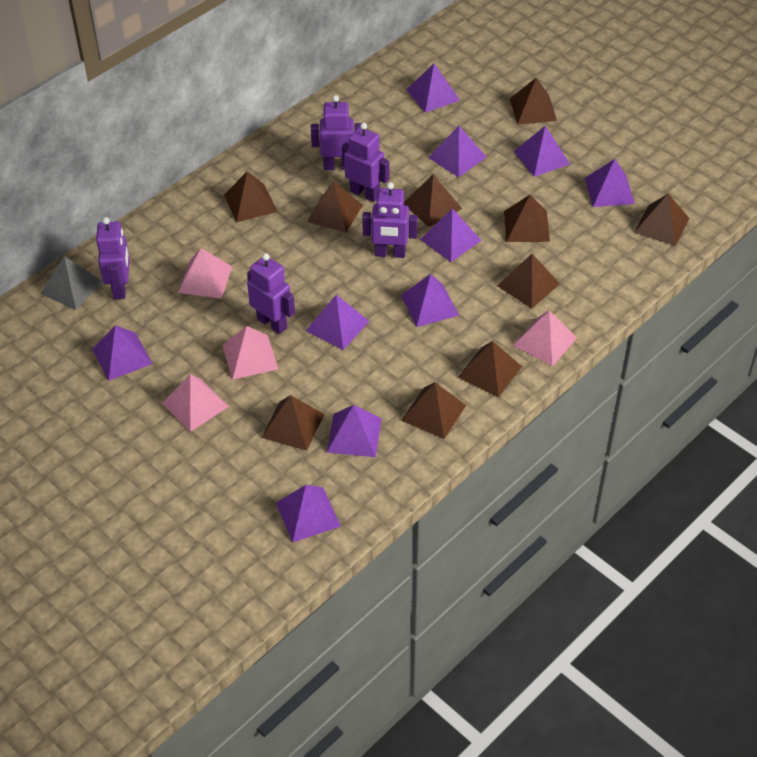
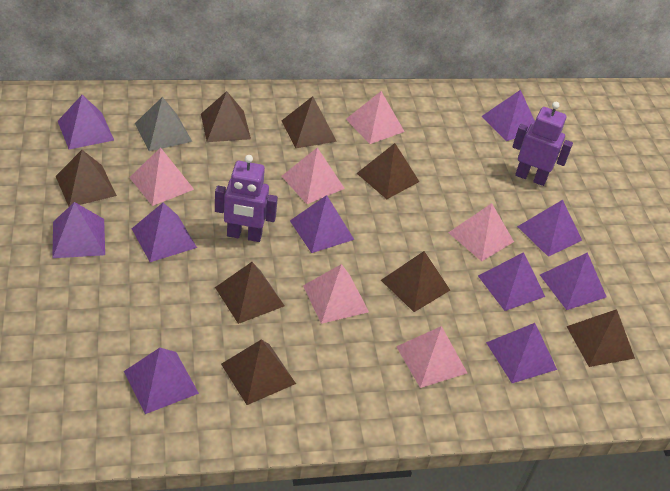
brown pyramid: [224,171,277,223] [261,395,324,451] [307,181,363,233] [401,382,466,439] [404,174,462,227] [458,341,522,398] [497,254,560,308] [504,195,550,242] [510,77,557,125] [634,193,689,246] = 10 -> [56,150,117,206] [201,91,251,142] [215,262,285,324] [221,340,296,405] [281,96,337,148] [357,143,420,199] [381,251,450,312] [566,309,635,367] = 8
pink pyramid: [162,374,229,432] [178,248,232,299] [223,326,278,380] [513,310,577,367] = 4 -> [129,148,194,206] [282,147,345,204] [303,264,369,324] [346,91,405,144] [396,326,467,388] [448,203,514,261] = 6
purple robot: [96,217,130,299] [247,253,295,334] [311,95,361,170] [342,123,390,202] [362,182,418,258] = 5 -> [215,155,278,242] [513,102,573,186] = 2

